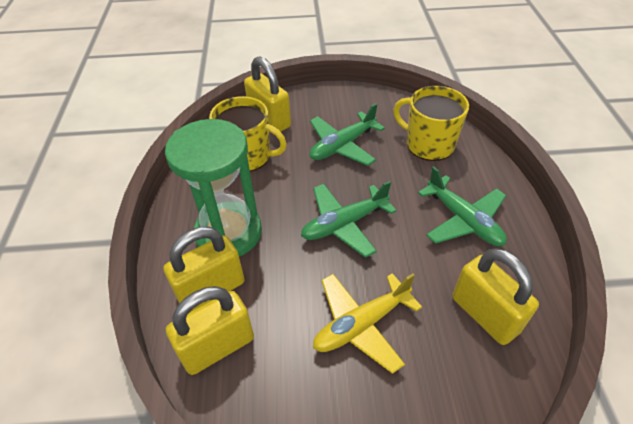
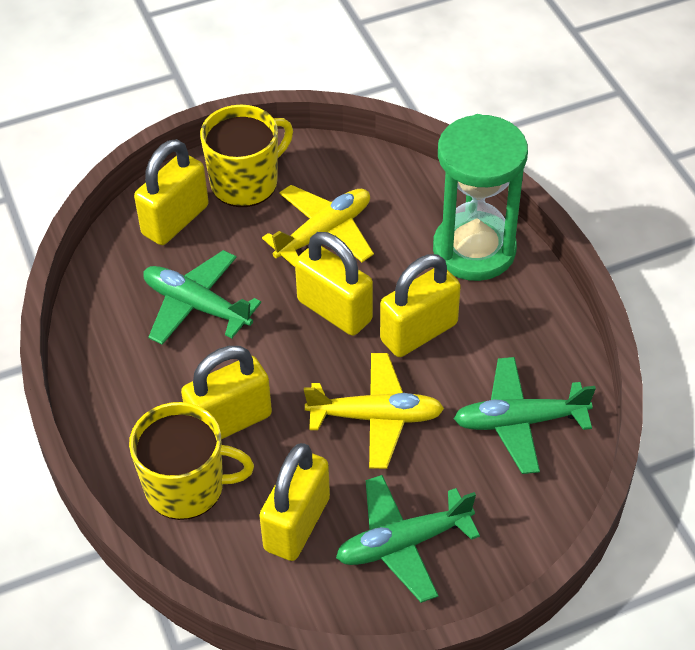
yellow padlock: [163,227,245,312] [166,286,254,375] [244,56,291,132] [452,248,539,345] = 4 -> [134,139,209,245] [181,346,272,439] [259,443,330,561] [295,232,373,336] [380,254,461,357] = 5
yellow plane: [313,273,422,374] = 1 -> [262,185,374,267] [304,353,444,469] = 2

